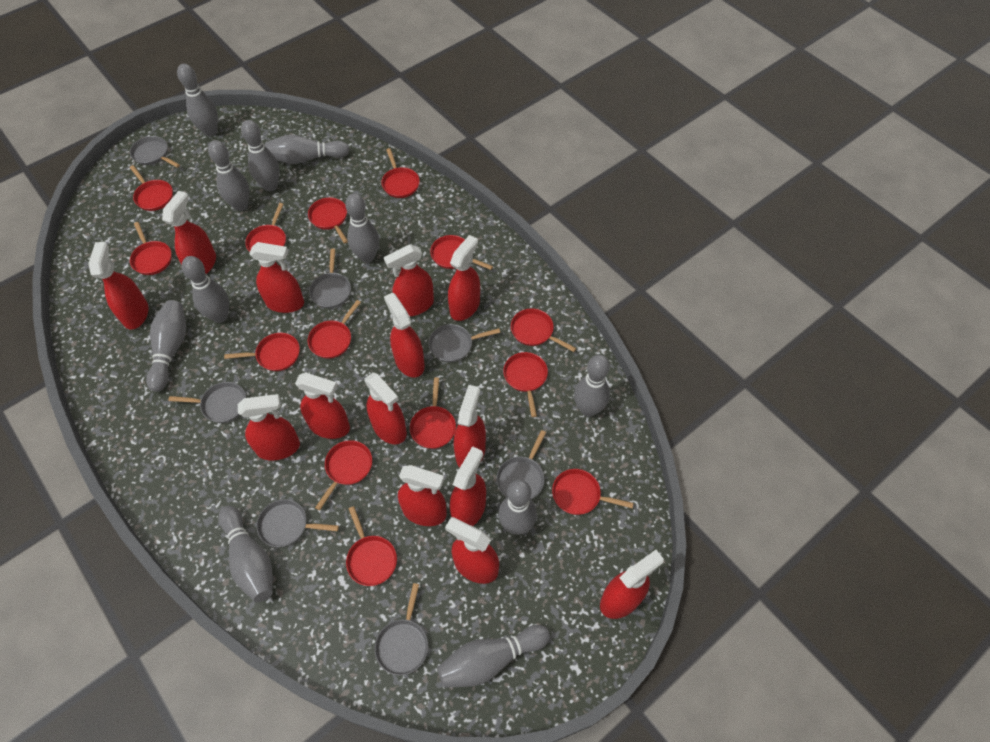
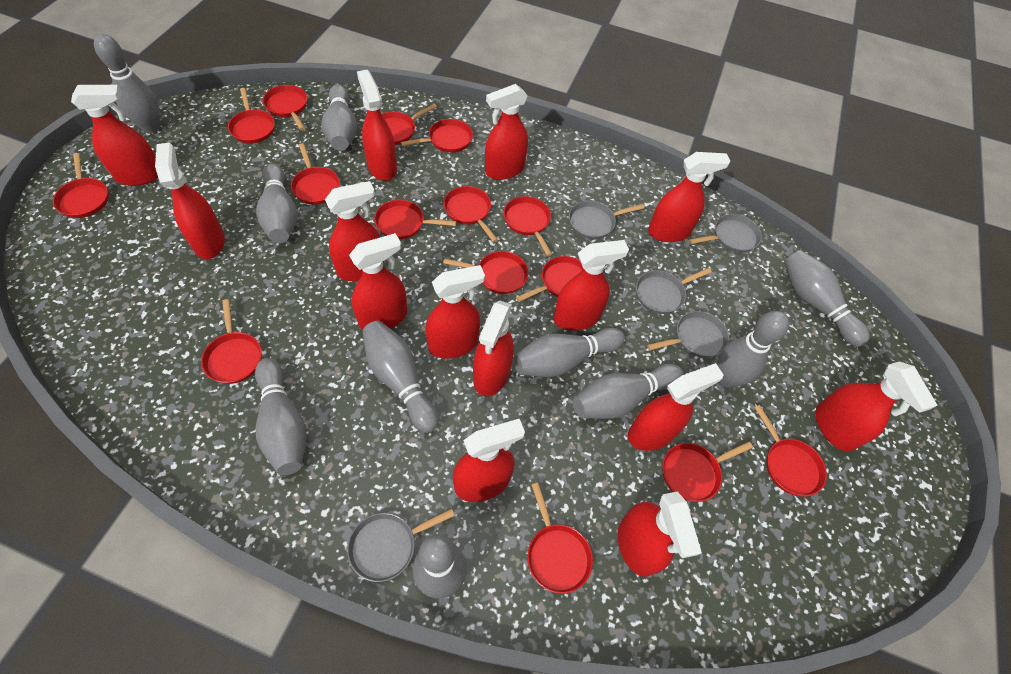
grey bowling pin: [146,300,186,392] [177,64,218,136] [182,256,229,323] [208,140,249,211] [218,506,273,602] [241,120,280,191] [265,134,350,164] [345,193,379,263] [437,625,550,688] [498,480,537,535] [574,355,610,417] = 11 -> [94,34,161,134] [255,358,306,475] [256,163,297,243] [321,85,357,151] [362,320,439,433] [413,534,467,599] [514,328,625,377] [573,364,683,419] [717,311,789,388] [785,250,870,346] = 10
grey pan: [130,136,180,168] [168,382,246,423] [257,499,339,547] [309,249,351,308] [375,583,428,676] [428,324,500,362] [496,430,546,499] = 7 -> [347,509,455,582] [569,200,645,239] [636,268,712,314] [647,311,729,358] [689,214,762,253] = 5
red pan: [130,165,173,211] [130,222,172,275] [224,333,300,371] [245,203,286,252] [307,300,361,359] [308,197,348,244] [315,440,372,510] [346,506,397,586] [381,148,420,198] [410,377,456,449] [430,235,493,270] [503,352,548,417] [511,309,576,352] [552,469,633,515] = 14 -> [53,153,109,218] [201,299,262,384] [228,88,275,144] [262,85,307,130] [291,143,340,205] [374,200,456,239] [382,104,437,145] [400,119,473,153] [443,251,528,294] [444,186,498,242] [503,196,552,256] [516,256,583,302] [527,483,593,594] [662,442,753,502] [754,405,827,496] = 15

